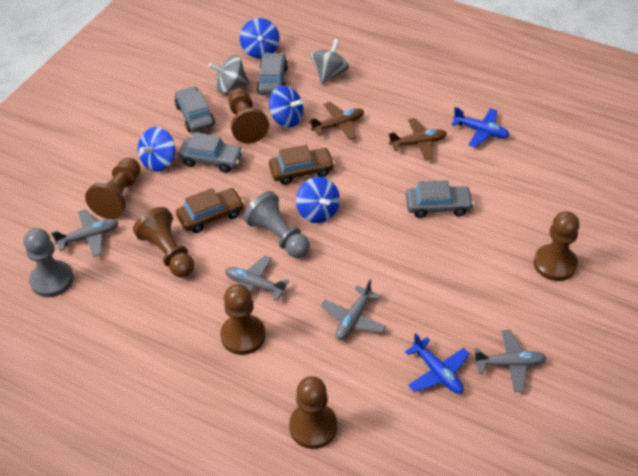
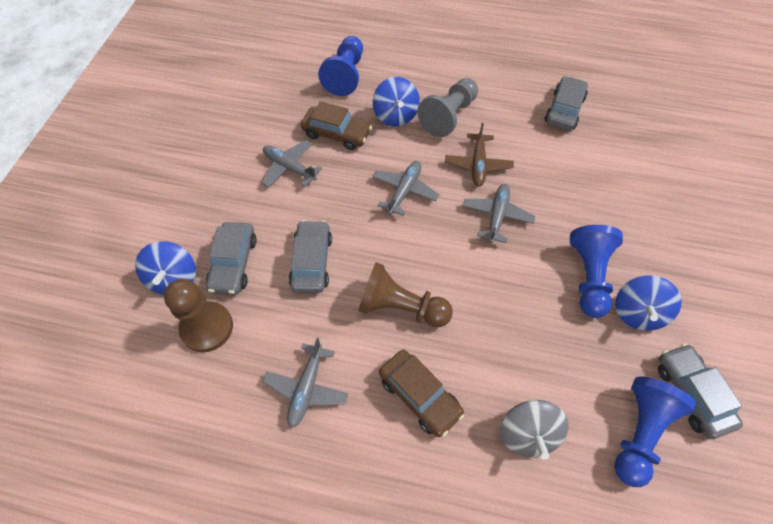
blue pawn: none = 0 -> [318,36,363,96] [570,225,623,318] [614,376,696,487] = 3
blue plane: [405,333,469,394] [451,107,510,147] = 2 -> none = 0
blue spinning top: [138,127,175,171] [240,18,280,59] [269,85,304,128] [296,177,340,223] = 4 -> [135,241,196,295] [373,77,420,126] [615,276,682,331] = 3
brown pawn: [85,158,141,219] [133,207,194,278] [220,284,266,355] [228,88,269,144] [289,376,337,449] [534,211,580,281] = 6 -> [164,279,233,352] [358,262,453,327] = 2
brown plane: [308,102,364,140] [388,118,447,160] = 2 -> [445,123,514,187] = 1
grey pawn: [23,228,74,297] [243,191,310,258] = 2 -> [417,78,478,137] = 1
grey spinning top: [208,55,249,94] [311,39,349,84] = 2 -> [500,400,568,459] = 1

